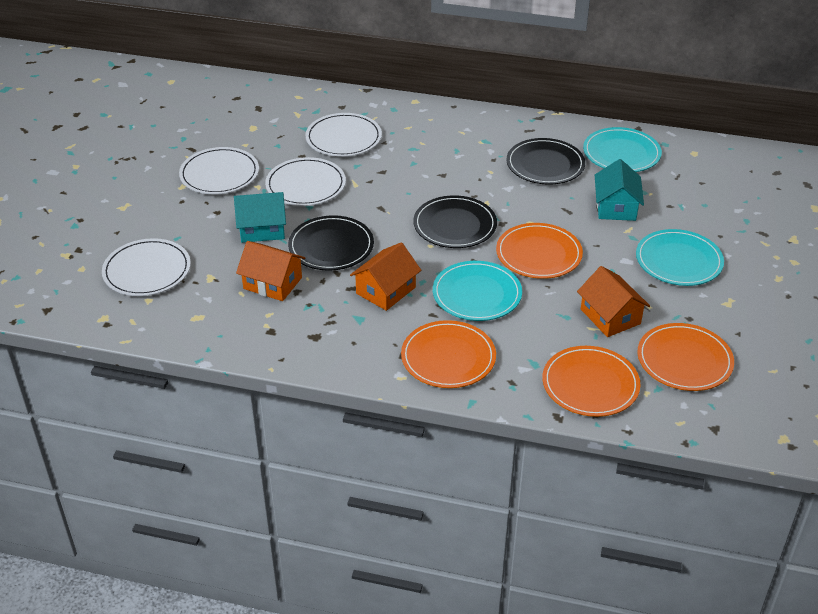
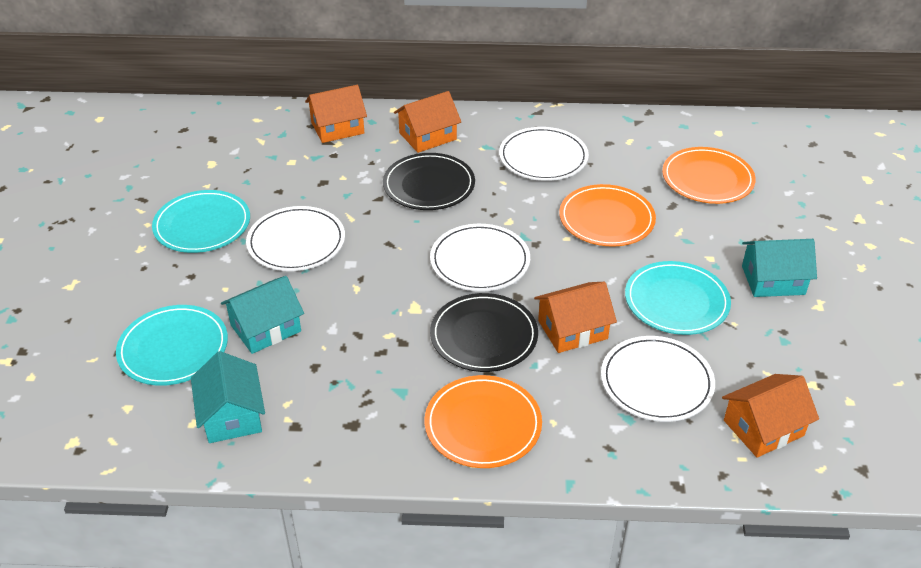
black plate: [288,215,374,271] [413,195,497,248] [506,138,585,185] = 3 -> [383,153,475,210] [430,293,538,372] = 2
orange house: [236,241,305,301] [350,242,421,311] [577,266,650,337] = 3 -> [305,85,367,143] [394,91,461,153] [534,282,617,353] [722,374,819,458] = 4
orange plate: [401,320,496,388] [496,223,583,279] [542,346,641,417] [637,323,734,391] = 4 -> [425,375,542,468] [559,184,656,247] [662,147,756,204] = 3
turquoise house: [234,192,286,243] [595,159,644,221] = 2 -> [191,351,265,443] [221,276,304,354] [742,239,817,297] = 3

